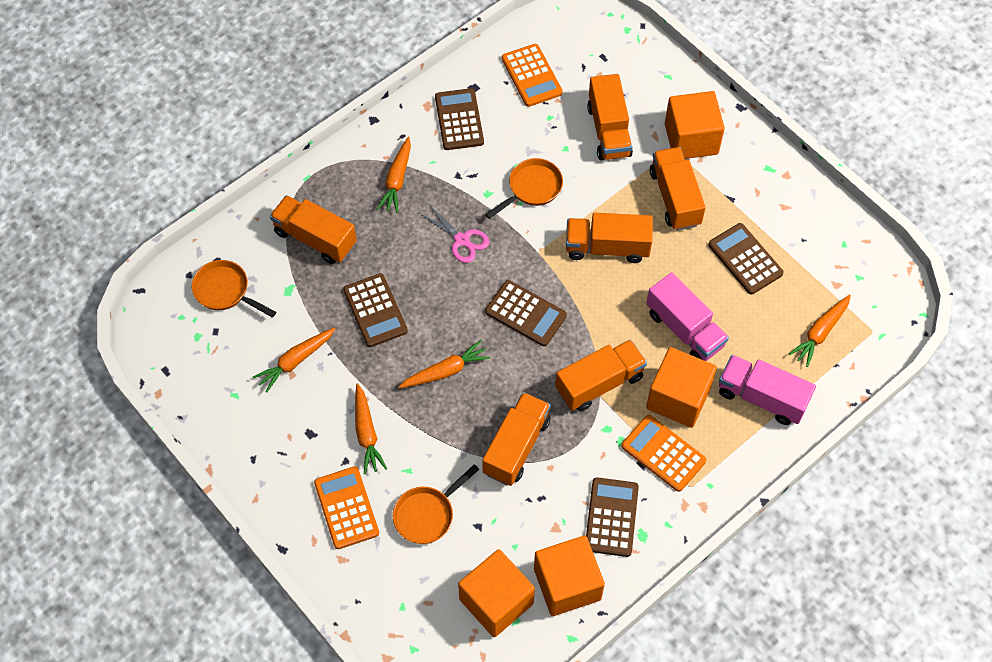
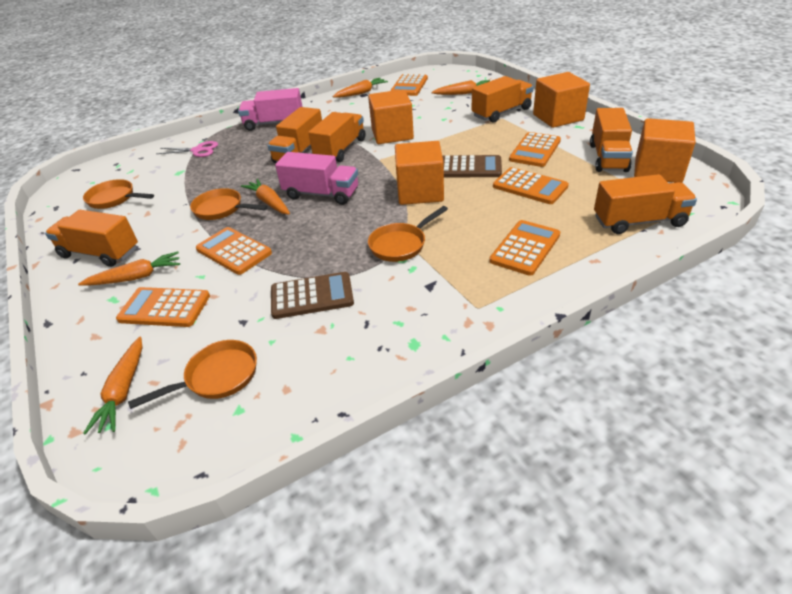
brown calculator: [343,273,408,347] [435,88,484,150] [485,280,567,346] [586,477,639,557] [708,223,784,295] = 5 -> [271,272,354,319] [442,155,502,177] = 2
orange calculator: [314,466,379,549] [502,44,563,107] [621,415,706,492] = 3 -> [116,287,210,327] [196,227,272,275] [390,74,428,96] [489,220,560,276] [493,167,569,204] [509,132,561,167] = 6
orange pan: [192,260,276,318] [393,464,480,544] [485,158,563,219] = 3 -> [83,179,154,209] [128,340,257,409] [190,188,268,220] [368,206,448,262] = 4

